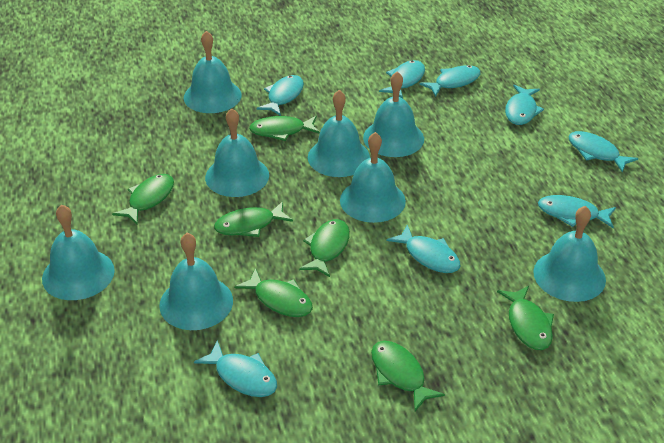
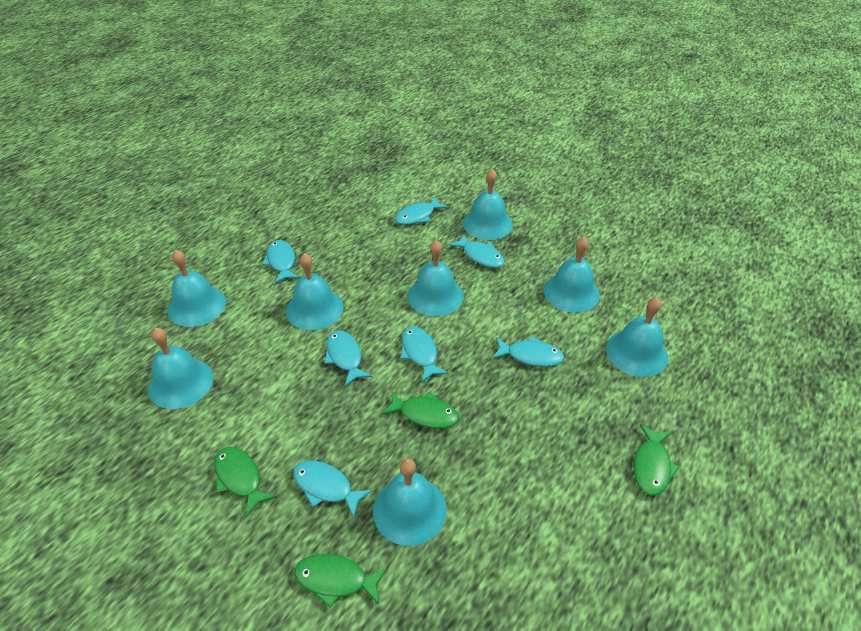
green fish: [112,174,174,224] [214,201,293,237] [234,268,313,317] [249,116,320,141] [299,219,350,277] [371,341,445,411] [497,286,554,350] = 7 -> [214,447,276,517] [294,554,388,608] [382,391,459,429] [633,424,680,496] = 4
turquoise fish: [194,340,277,397] [256,75,304,116] [379,60,425,98] [386,224,461,273] [419,65,481,97] [505,85,544,125] [538,195,616,228] [568,131,639,173] = 8 -> [262,240,300,283] [293,461,372,518] [324,330,372,386] [395,196,448,225] [400,326,448,382] [449,234,505,268] [492,336,564,367] = 7

